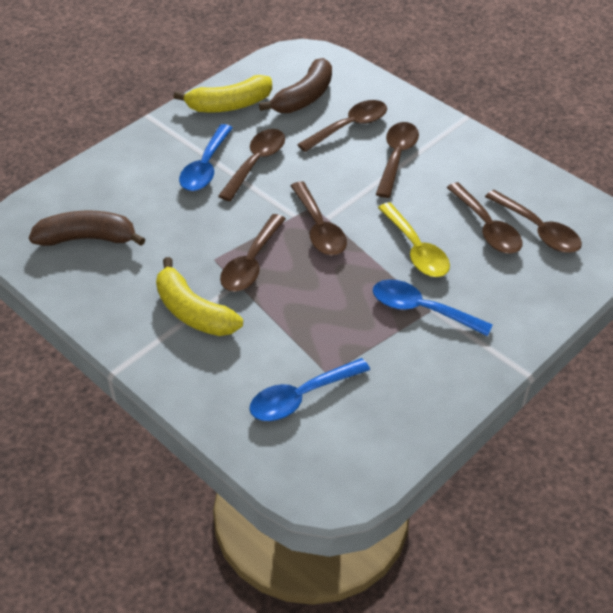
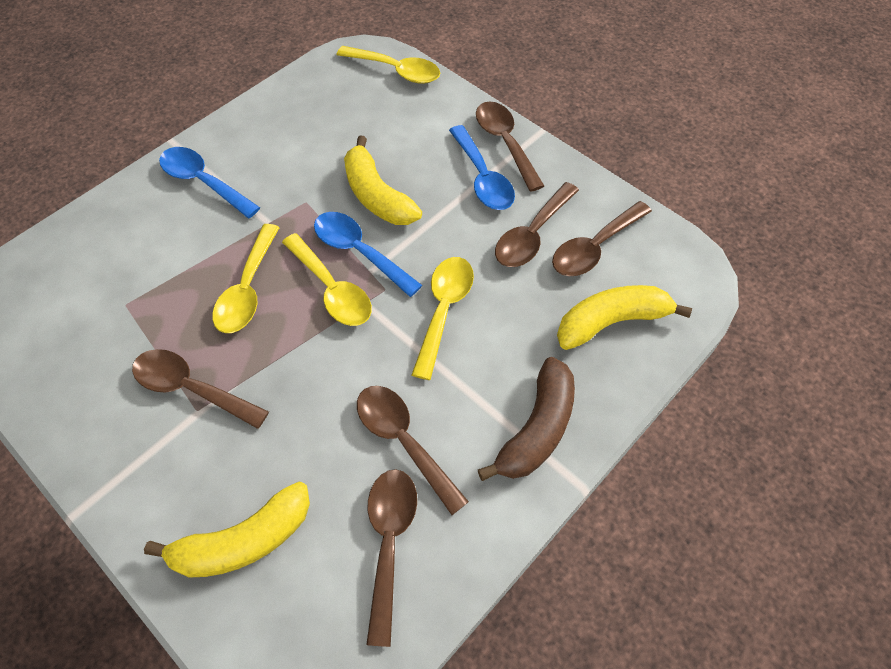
brown banana: [29,211,145,246] [259,58,332,113] = 2 -> [478,357,575,481] = 1
brown spoon: [218,129,285,201] [220,214,286,292] [291,181,347,256] [297,100,387,152] [376,122,419,198] [447,182,523,254] [485,190,582,253] = 7 -> [132,349,269,429] [357,386,469,515] [366,469,417,647] [476,102,544,192] [495,182,579,267] [552,201,652,276] = 6
yellow banana: [156,257,243,336] [174,75,272,112] = 2 -> [144,481,310,578] [344,135,422,225] [557,285,692,350] = 3
yellow spoon: [378,202,450,277] = 1 -> [213,224,280,333] [282,233,372,326] [336,46,440,84] [412,257,474,380] = 4

